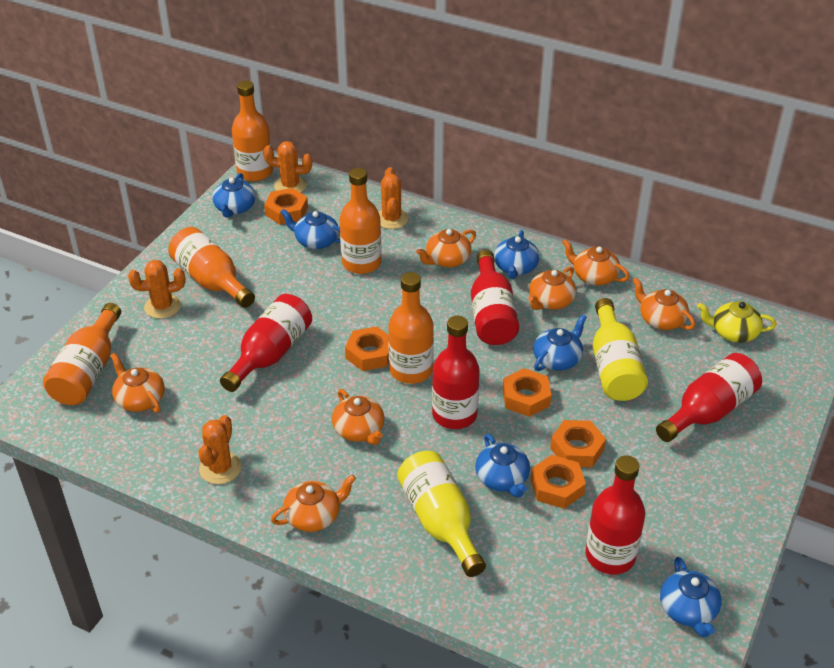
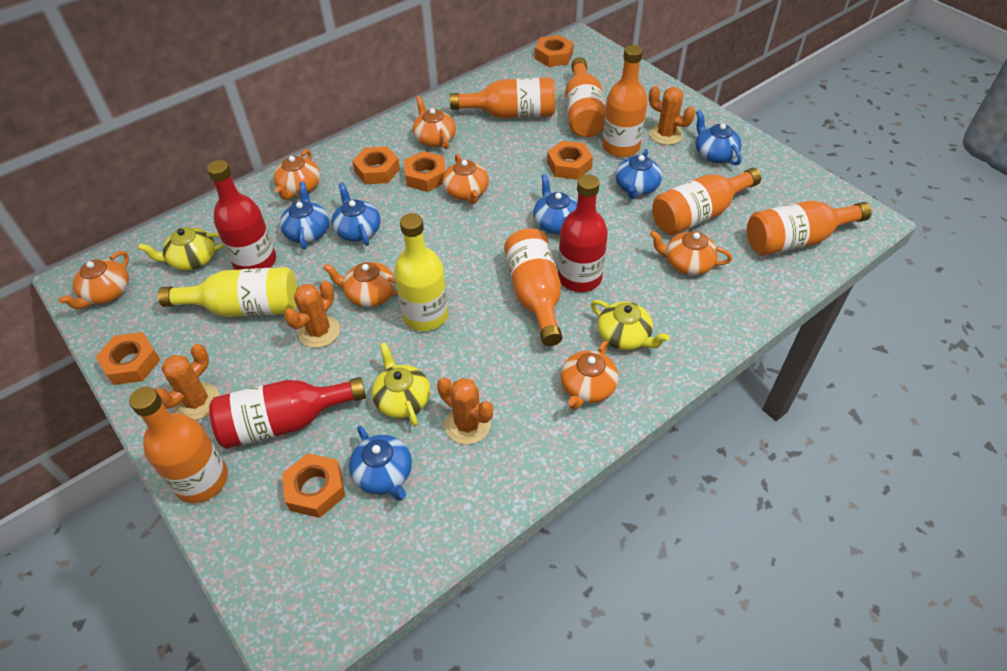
orange bottle: [43,303,121,405] [168,227,255,308] [232,80,273,181] [340,168,381,274] [388,272,434,384] = 5 -> [129,387,228,503] [450,77,555,118] [504,229,562,346] [565,58,606,137] [602,45,647,157] [652,168,761,235] [747,201,872,256] = 7
orange nut: [264,188,308,225] [345,326,389,371] [502,368,552,417] [531,455,586,509] [550,420,606,467] = 5 -> [96,332,161,385] [282,453,345,518] [352,146,400,184] [404,151,446,192] [535,35,574,67] [547,141,593,180] = 6
red bottle: [220,294,312,392] [432,316,480,429] [471,250,519,345] [585,456,645,575] [656,353,762,442] = 5 -> [207,160,276,270] [209,377,366,449] [558,175,608,292] = 3
yellow teapot: [697,301,776,343] = 1 -> [138,227,224,270] [372,342,430,426] [591,300,670,350] = 3

